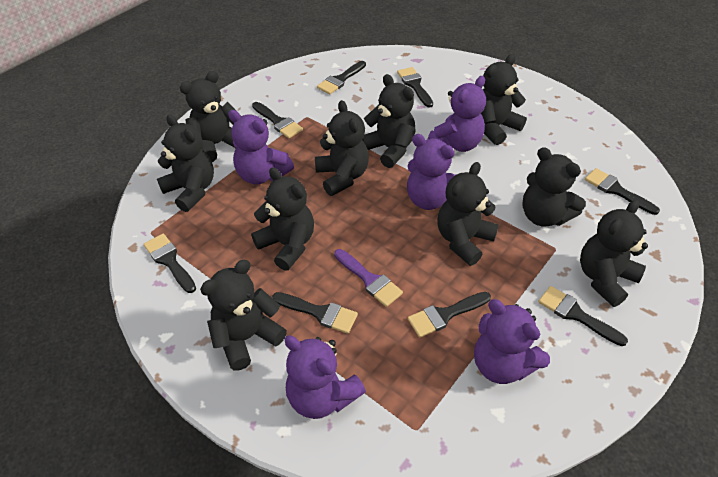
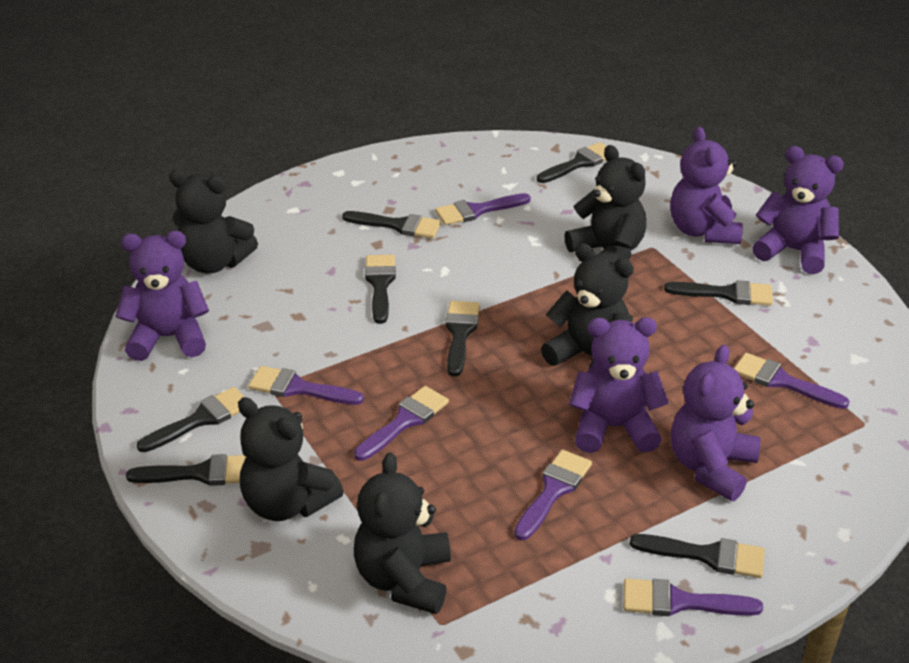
black teddy bear: [157,114,214,212] [179,71,241,162] [200,260,287,371] [251,167,314,271] [315,100,369,196] [362,74,416,168] [437,162,499,266] [481,54,527,145] [522,147,586,226] [580,200,648,307] = 10 -> [169,170,258,274] [238,397,344,521] [354,452,451,614] [541,243,634,370] [564,145,646,260] = 5
purple brush: [334,249,403,307] = 1 -> [248,366,364,405] [354,386,449,461] [435,193,531,225] [514,449,592,541] [624,578,763,616] [734,353,850,409] = 6

